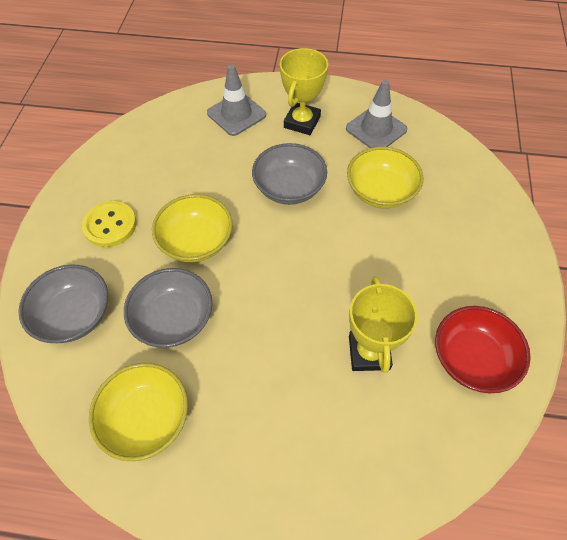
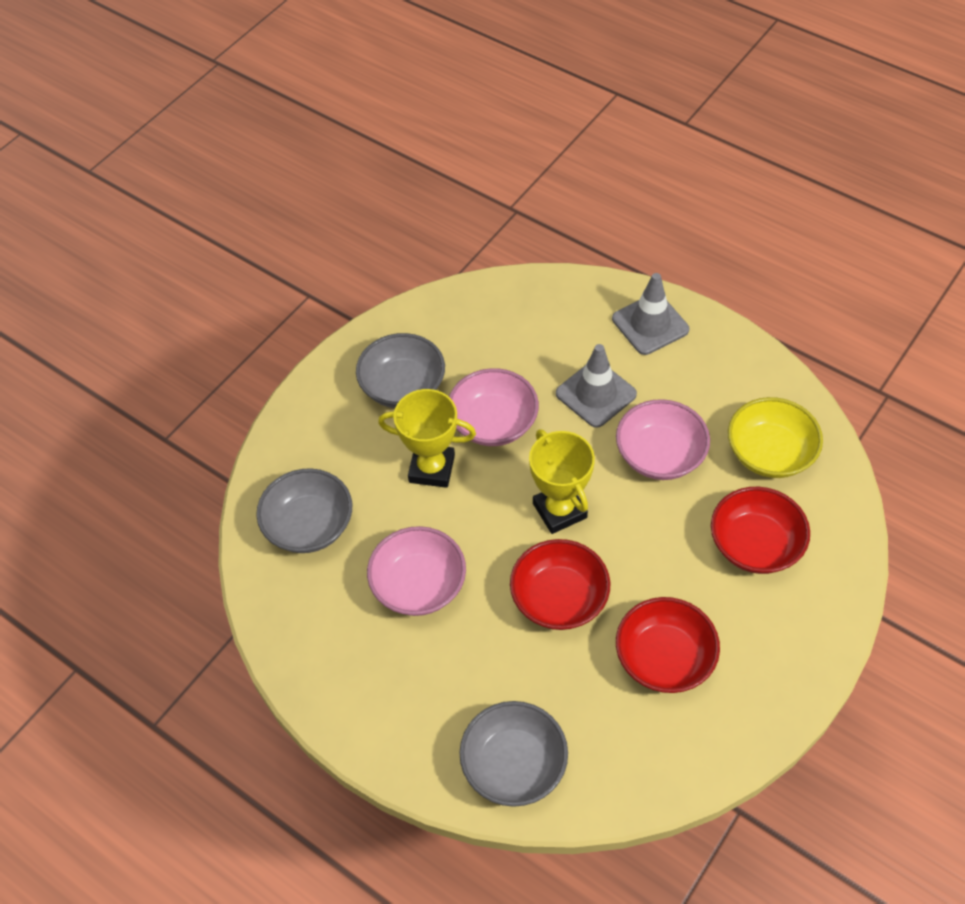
pink bowl: none = 0 -> [367,526,466,616] [449,368,539,446] [616,399,710,480] = 3
red bowl: [435,306,531,393] = 1 -> [510,539,610,630] [616,597,720,693] [711,487,810,574] = 3
yellow bowl: [89,363,188,461] [152,194,233,262] [347,147,424,209] = 3 -> [728,397,823,478] = 1
yellow button: [82,201,136,247] = 1 -> none = 0

